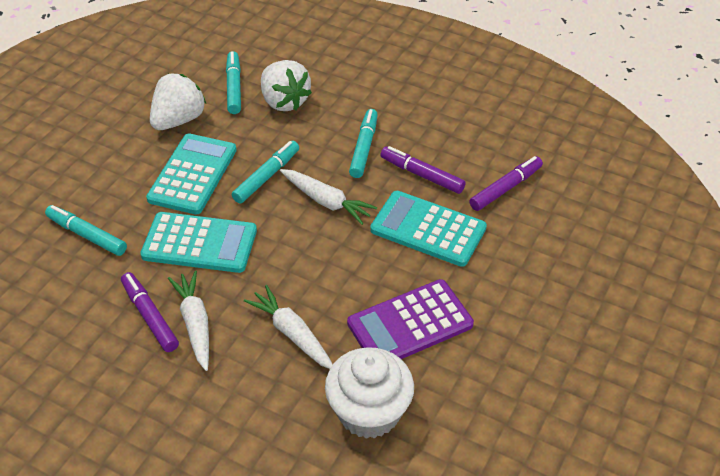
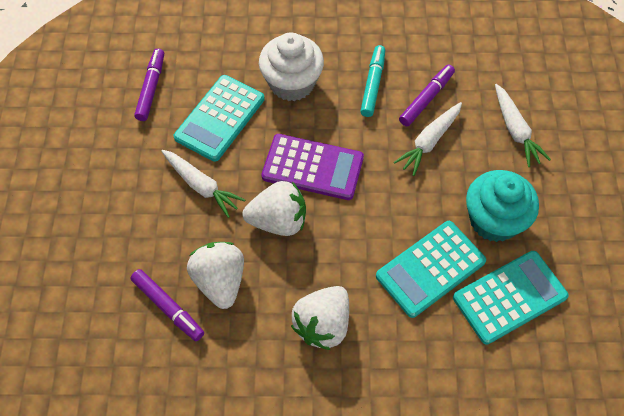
turquoise cupcake: none = 0 -> [466,170,539,242] = 1
turquoise marker: [45,205,127,256] [226,51,241,114] [232,141,299,204] [349,109,378,178] = 4 -> [360,45,385,117] = 1
white strawberry: [150,74,206,130] [261,60,312,111] = 2 -> [187,242,244,309] [242,181,306,236] [291,286,349,350] = 3

